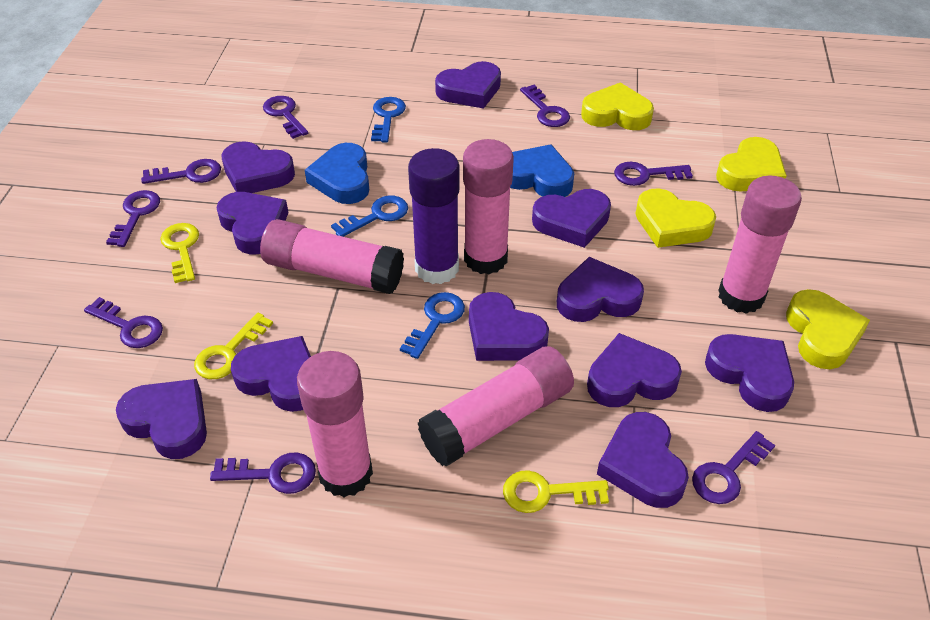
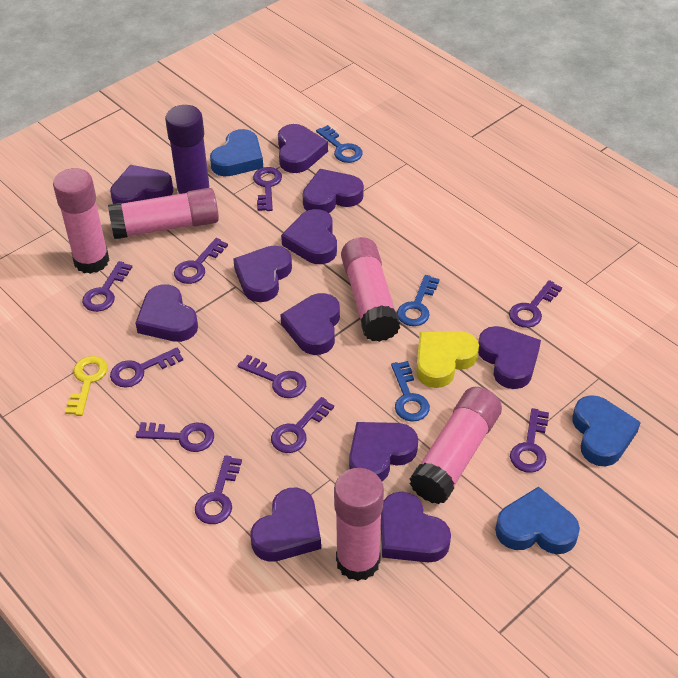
blue heart: [305,143,370,204] [510,144,574,197] = 2 -> [210,129,263,176] [495,487,580,554] [573,395,641,466] = 3
purple key: [84,297,163,348] [106,190,160,247] [141,159,221,184] [210,452,316,494] [263,96,308,139] [520,85,570,127] [614,162,693,186] [692,431,775,504] = 8 -> [82,261,132,312] [110,347,183,388] [136,422,214,452] [174,238,228,284] [195,455,242,524] [238,355,306,398] [253,167,282,211] [271,397,334,453] [509,280,562,328] [510,408,549,473] = 10
yellow heart: [581,82,654,130] [635,188,716,248] [716,137,787,191] [786,289,870,369] = 4 -> [416,331,479,388] = 1
yellow key: [160,223,199,283] [194,313,273,379] [503,470,609,513] = 3 -> [65,356,108,416] = 1

